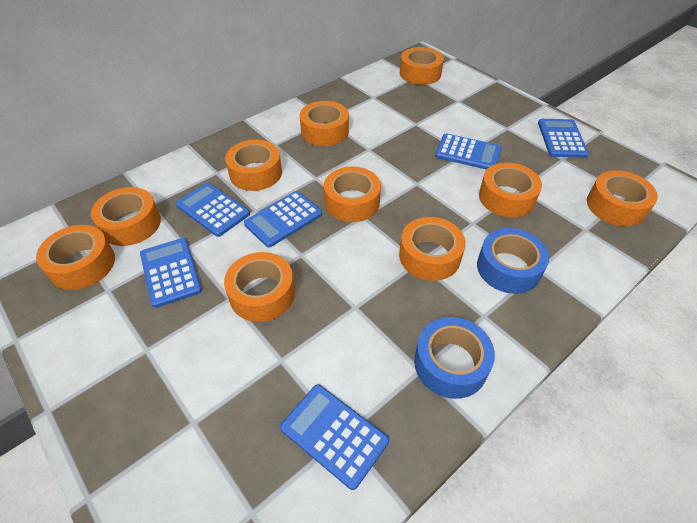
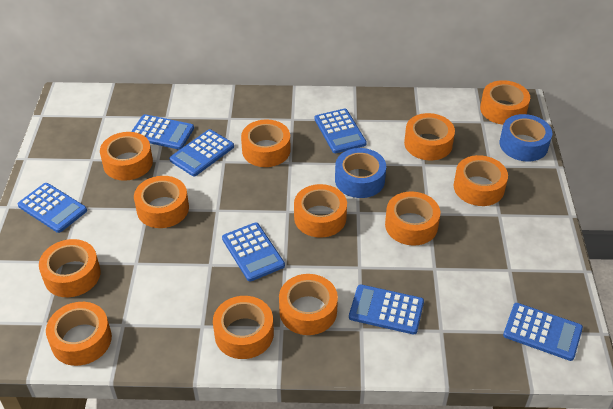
blue calculator: [140,238,202,308] [176,183,250,237] [244,191,322,247] [280,384,389,490] [435,133,502,170] [538,119,589,158] = 6 -> [18,183,87,233] [131,114,194,150] [169,129,234,176] [222,222,285,282] [315,109,367,153] [349,284,424,334] [503,303,583,361] = 7
orange tape: [36,225,115,290] [91,187,161,246] [224,252,295,322] [225,140,282,191] [300,101,349,146] [324,167,381,222] [399,217,465,281] [400,47,444,85] [479,163,542,218] [587,170,658,227] = 10 -> [39,239,101,297] [46,302,112,366] [100,132,153,181] [134,176,189,228] [213,296,274,359] [241,119,291,167] [279,274,338,335] [294,184,347,238] [385,191,440,246] [404,113,455,160] [454,155,508,206] [480,80,530,125] = 12

